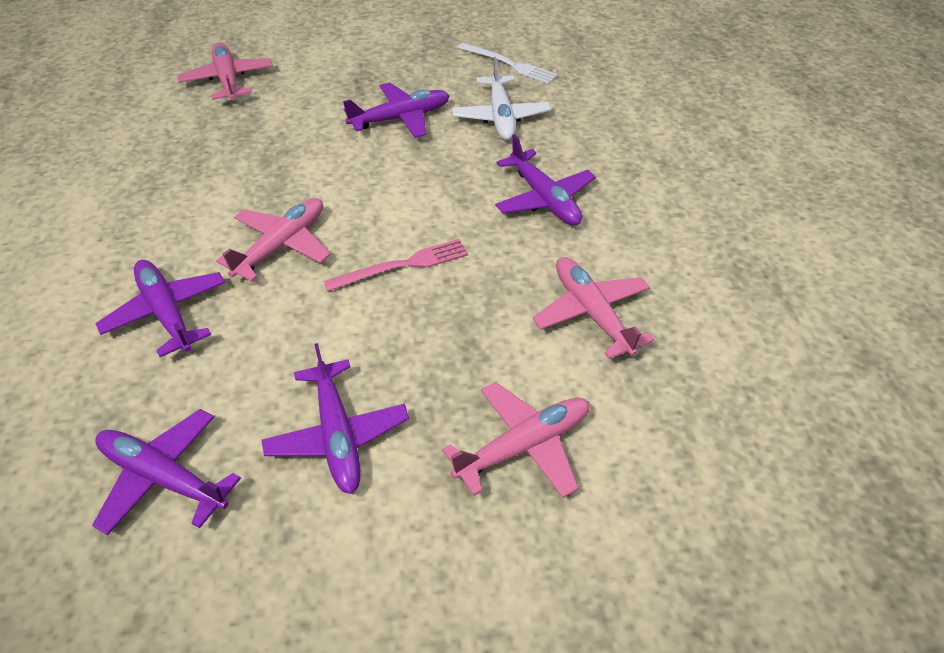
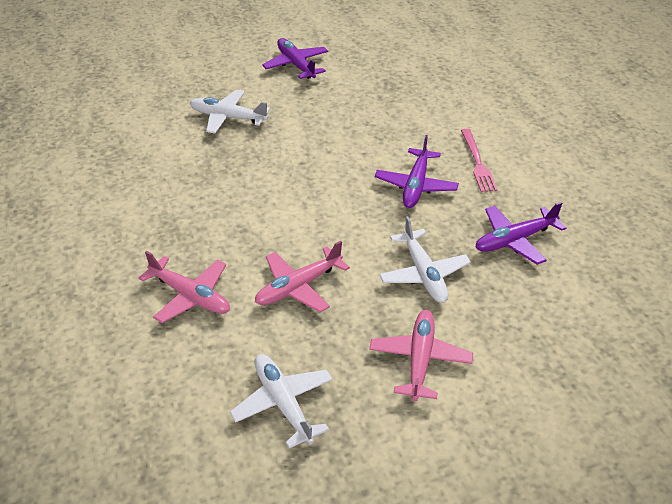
pink plane: [177,43,273,100] [216,198,331,282] [443,382,590,498] [533,257,654,359] = 4 -> [138,251,230,323] [255,241,350,312] [369,310,473,401] = 3
purple plane: [92,409,241,535] [95,260,225,357] [262,343,409,494] [343,82,450,138] [495,134,596,225] = 5 -> [262,38,328,79] [375,135,459,208] [475,202,566,265] = 3
white fork: [458,43,558,84] = 1 -> none = 0
white plane: [452,57,551,141] = 1 -> [190,89,270,133] [230,354,333,448] [379,216,471,303] = 3

